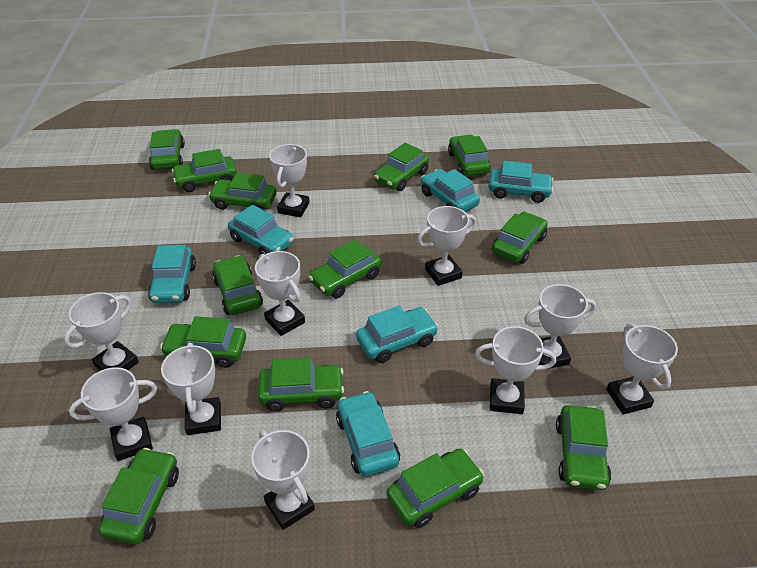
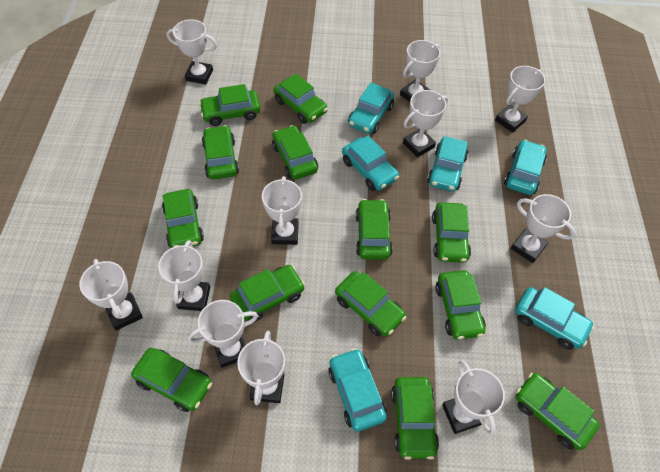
white trophy: [64,292,139,371] [69,367,157,461] [161,343,221,435] [251,430,315,530] [255,251,305,336] [269,144,310,217] [417,206,476,286] [475,326,556,414] [524,284,596,368] [606,323,678,415] = 10 -> [79,259,143,331] [158,240,210,311] [166,19,217,84] [187,300,258,368] [237,331,285,405] [262,176,302,245] [400,40,440,102] [403,90,448,157] [442,360,505,435] [495,66,545,133] [511,194,576,263] = 11

